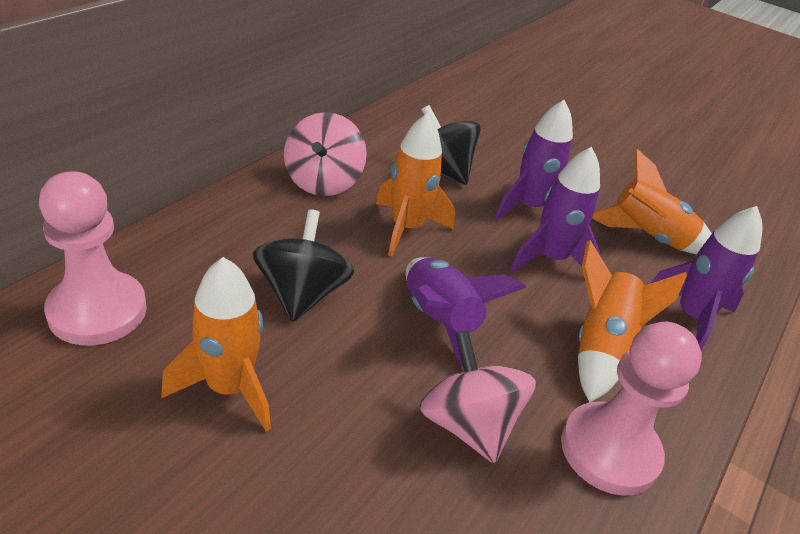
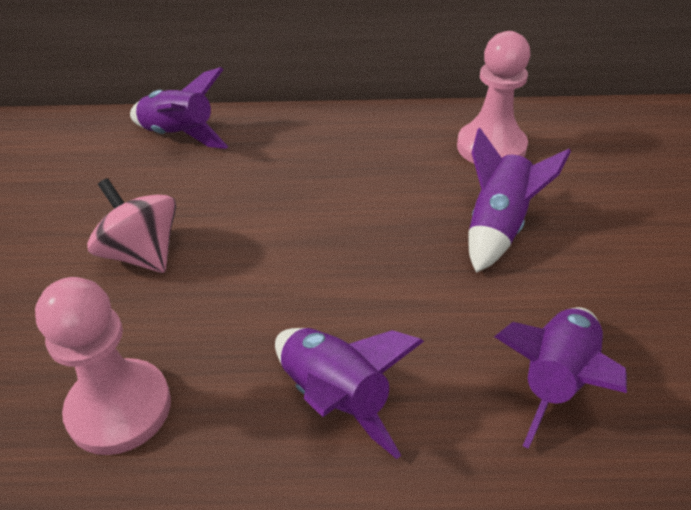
black spinning top: [253,209,354,322] [421,105,481,185] = 2 -> none = 0
orange rocket: [161,257,271,432] [376,113,455,257] [578,240,687,402] [592,149,712,254] = 4 -> none = 0
pink spinning top: [284,112,367,196] [419,331,536,463] = 2 -> [87,178,176,273] = 1

